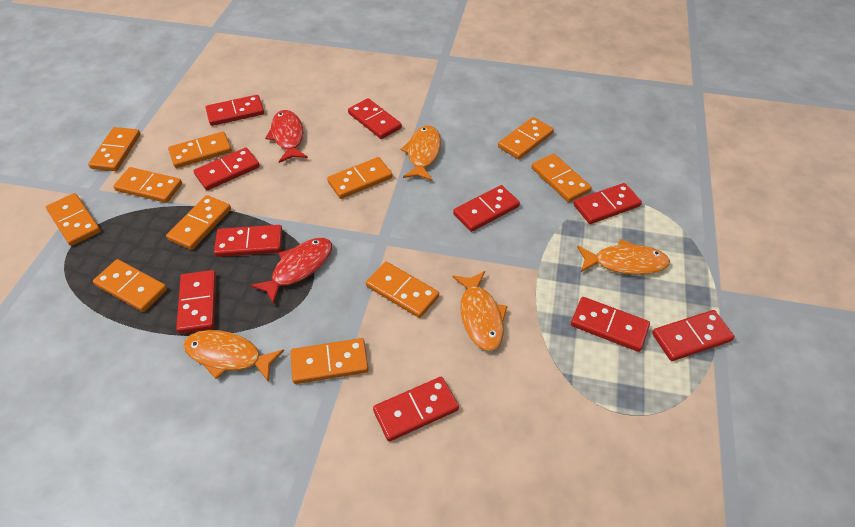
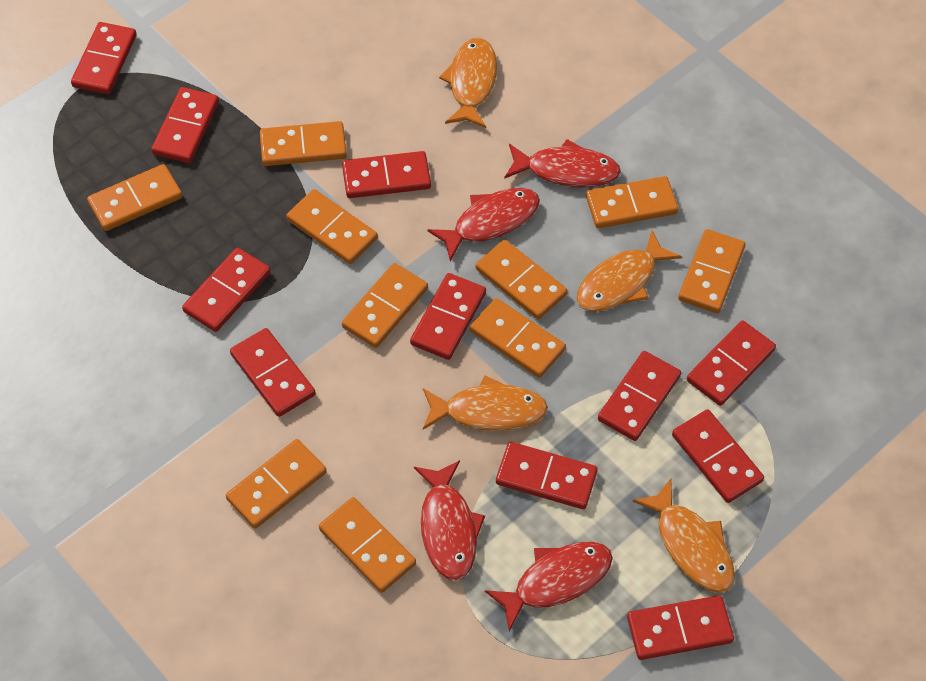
orange domino: [46,193,101,246] [88,127,140,171] [93,259,167,312] [113,167,182,203] [166,195,231,250] [168,132,232,168] [291,338,369,384] [327,157,392,199] [366,262,439,318] [498,117,554,159] [532,153,592,202] = 11 -> [87,164,182,231] [226,439,327,529] [260,121,347,166] [286,189,378,264] [319,497,416,593] [342,263,428,348] [470,298,566,378] [476,239,567,319] [586,176,678,228] [678,229,746,313] = 10
red domino: [176,270,216,334] [194,148,260,190] [206,95,264,126] [214,225,282,257] [348,98,402,139] [373,377,459,442] [453,185,520,232] [571,297,650,352] [574,183,642,224] [652,310,735,361] = 10 -> [71,22,137,94] [151,87,219,163] [182,248,271,332] [230,328,315,417] [342,151,431,198] [410,273,486,360] [496,442,598,509] [598,351,681,441] [627,595,734,660] [672,409,764,503] [687,320,776,406] = 11
red fish: [250,238,332,304] [265,110,308,163] = 2 -> [414,460,485,580] [427,188,540,261] [485,542,613,631] [504,139,621,187] = 4

